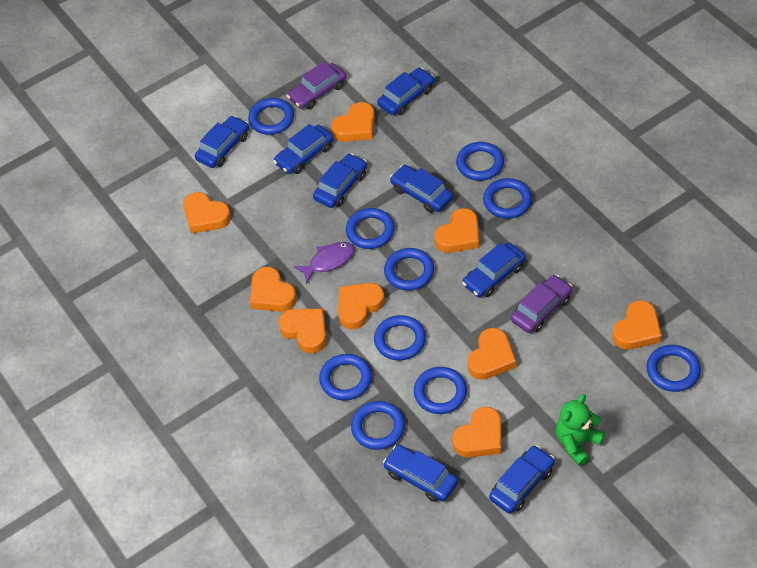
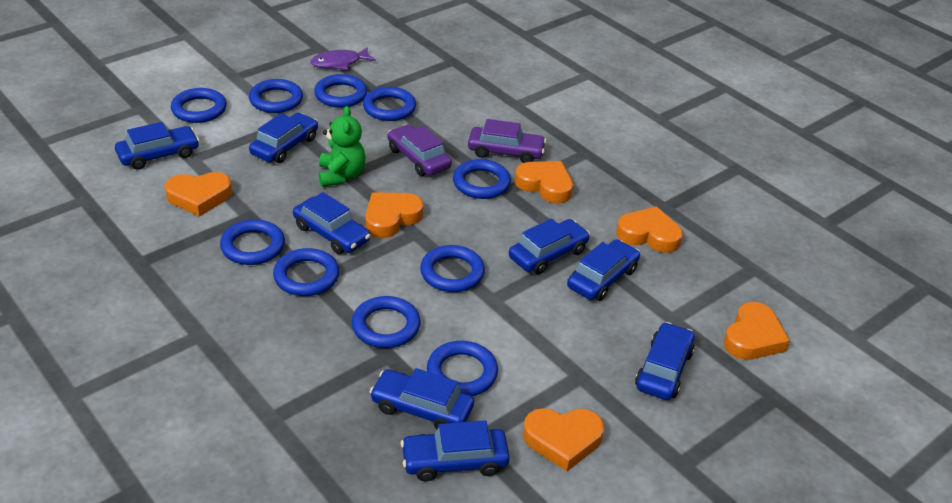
orange heart: [183,192,231,234] [250,267,297,312] [278,309,327,353] [331,102,375,142] [338,283,385,329] [434,208,479,253] [452,407,501,458] [467,328,516,380] [612,300,662,350] = 9 -> [165,172,232,217] [365,192,424,238] [515,161,573,203] [523,408,604,471] [616,206,683,253] [723,302,790,360] = 6

